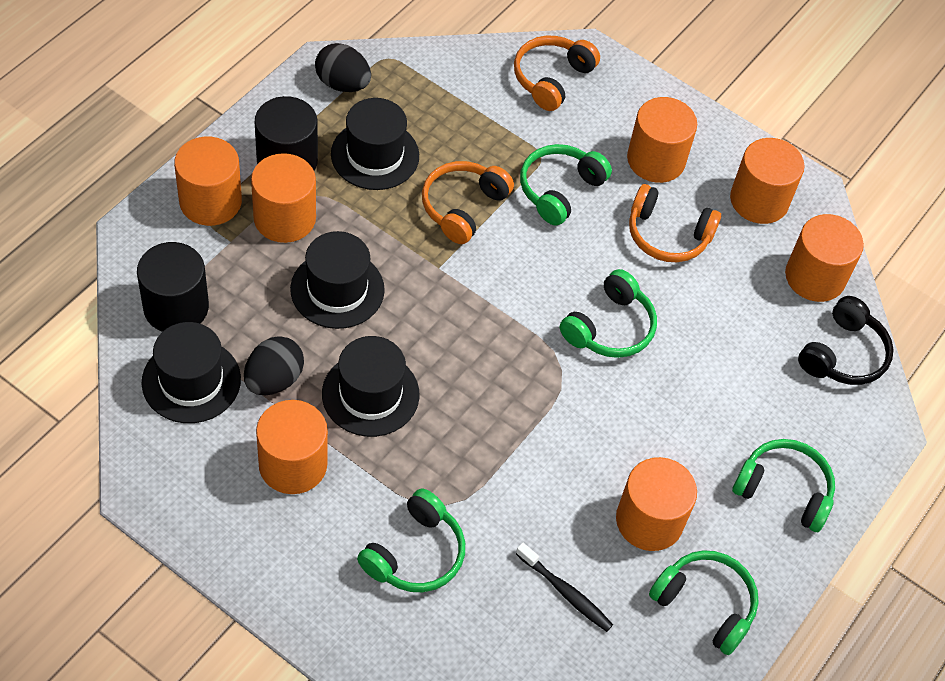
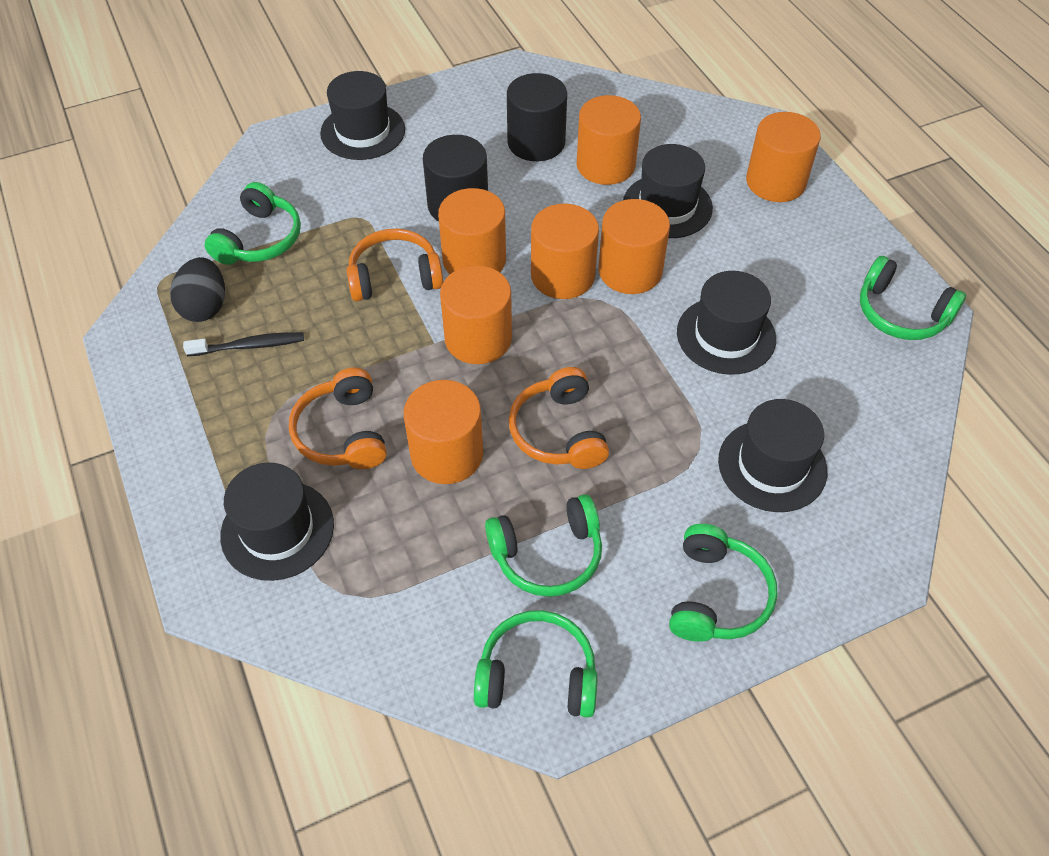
black egg: [244,336,304,395] [315,43,371,92] = 2 -> [170,257,225,322] = 1
black hat: [141,322,241,423] [290,231,385,329] [322,336,420,437] [331,98,419,190] = 4 -> [220,463,334,581] [320,71,405,160] [623,144,713,238] [677,271,776,375] [718,399,827,512] = 5
black headphones: [798,296,894,385] = 1 -> none = 0

